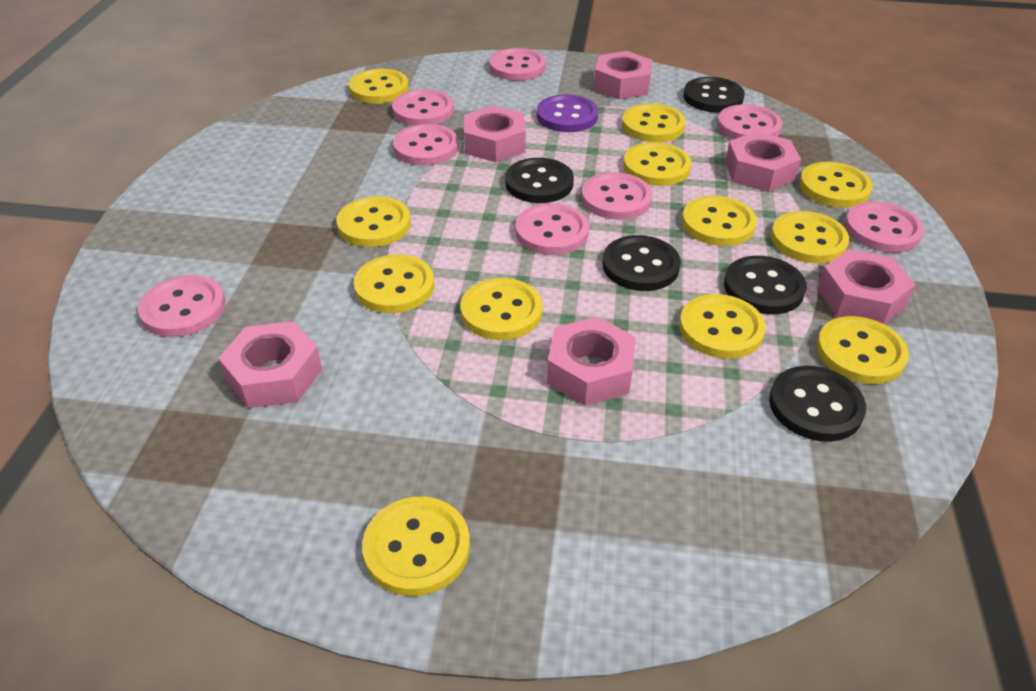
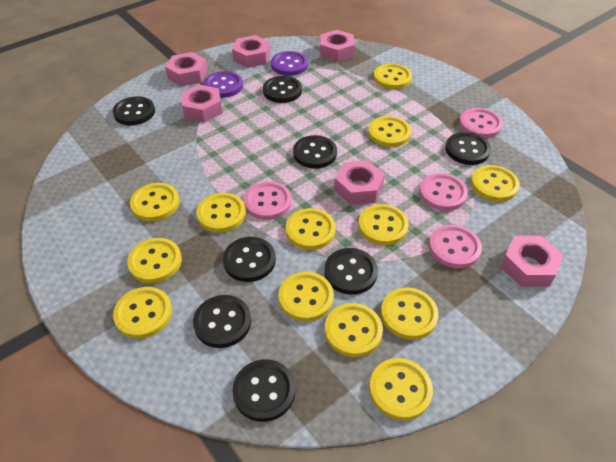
black button: [505,158,574,203] [603,235,681,291] [683,77,745,113] [724,256,807,314] [769,366,866,442] = 5 -> [112,96,155,125] [193,295,251,348] [223,237,276,282] [232,359,296,422] [263,76,302,103] [293,135,337,168] [324,248,378,295] [445,132,491,165] = 8
pink button: [138,275,226,337] [392,89,454,126] [393,124,458,165] [489,48,546,81] [515,203,589,255] [581,172,652,220] [717,104,782,139] [845,201,924,253] = 8 -> [244,181,292,220] [419,173,468,211] [429,225,482,268] [459,108,503,138] = 4
purple button: [537,94,598,132] = 1 -> [204,71,243,98] [271,51,308,76] = 2
yellow button: [336,196,411,247] [349,68,409,104] [354,254,434,313] [362,497,470,596] [461,278,542,340] [622,103,685,142] [623,142,691,186] [679,294,766,359] [682,196,757,246] [771,211,849,264] [799,162,873,208] [817,316,909,384] = 12 -> [113,287,172,339] [127,238,182,283] [130,183,179,221] [196,193,246,233] [278,272,334,322] [286,208,336,250] [325,303,383,357] [358,204,409,245] [368,116,411,147] [369,358,433,421] [374,64,412,89] [381,288,439,340] [471,165,520,202] = 13

